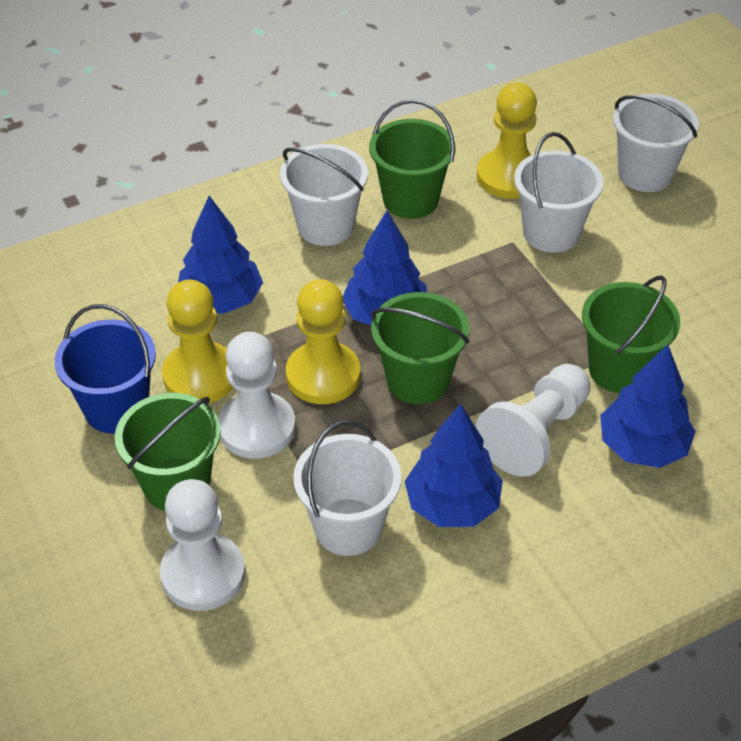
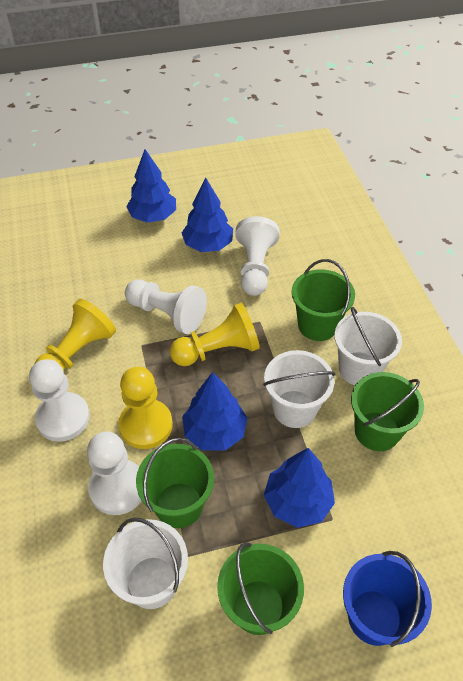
white bucket: [280,144,368,246] [293,420,401,556] [514,132,603,253] [613,94,699,192] = 4 -> [103,517,188,609] [263,350,336,428] [334,307,402,385] = 3
white pawn: [160,479,245,611] [218,332,296,459] [476,364,591,477] = 3 -> [29,359,90,442] [87,431,141,515] [125,280,207,334] [235,216,280,296] = 4

